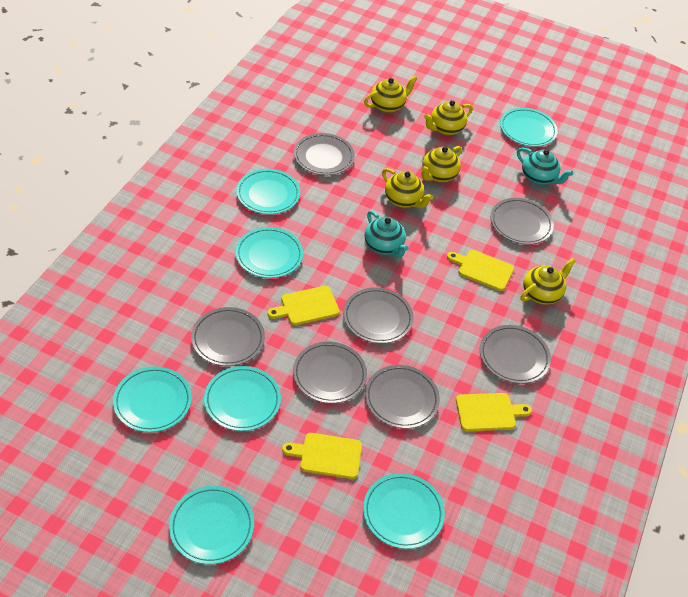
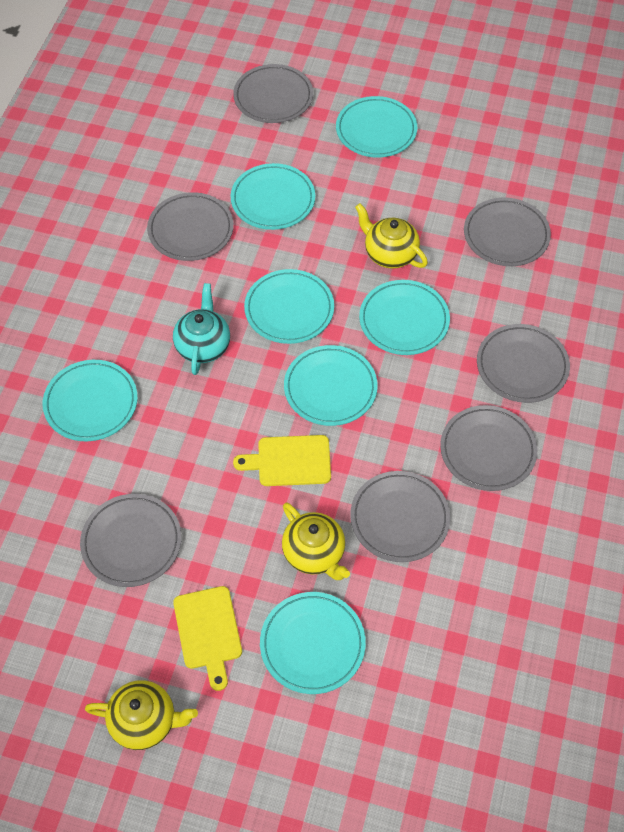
turquoise teapot: [365,210,408,258] [517,147,573,185] = 2 -> [173,283,230,375] = 1
yellow cutting board: [267,286,340,325] [282,433,362,479] [447,250,514,291] [456,393,532,431] = 4 -> [173,586,242,691] [233,435,331,486] = 2
yellow teapot: [364,76,418,113] [382,168,433,208] [421,146,462,182] [424,100,473,135] [520,258,576,305] = 5 -> [85,680,198,750] [282,503,350,580] [355,203,428,269] = 3

